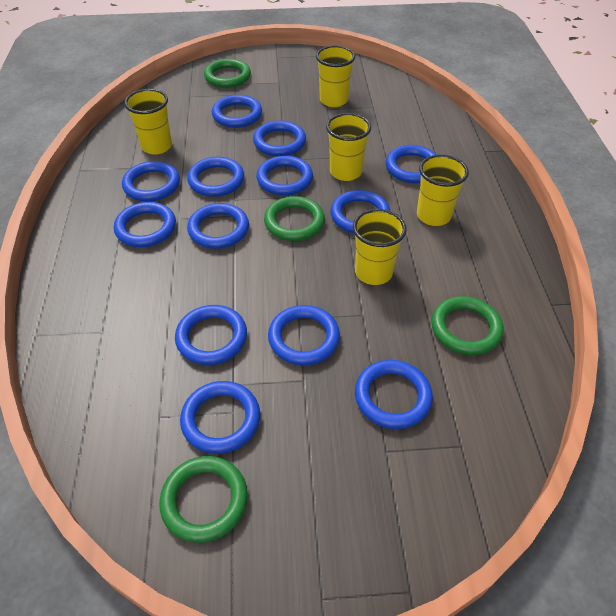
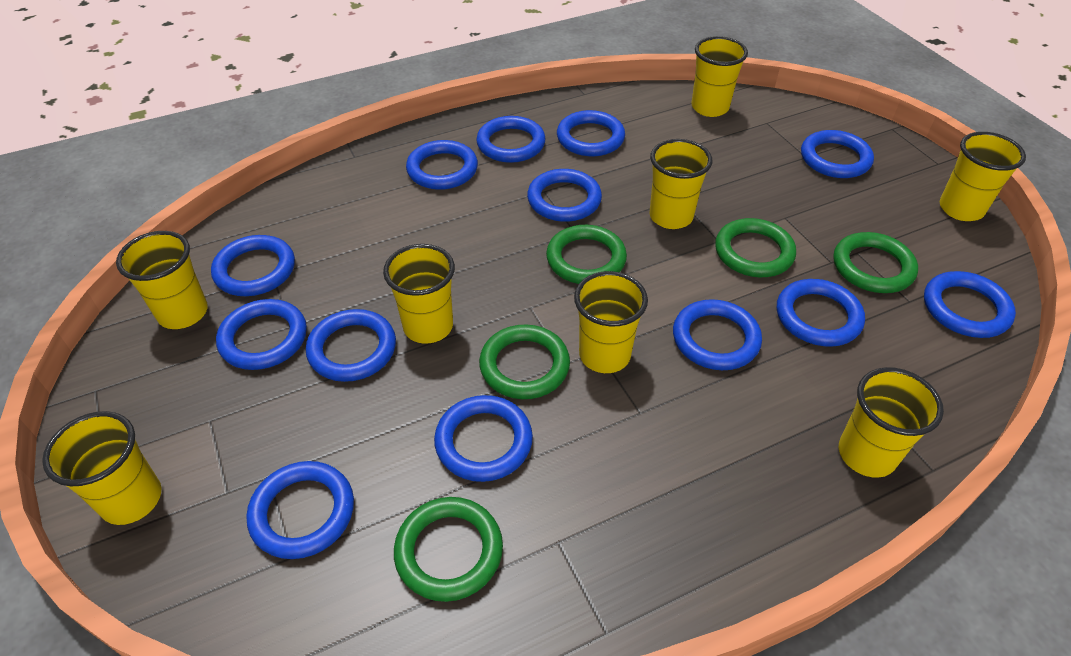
green ring: [159,456,248,543] [204,59,251,88] [264,196,325,241] [431,296,504,355] = 4 -> [394,497,503,602] [479,325,570,399] [546,225,627,284] [715,218,796,277] [833,232,918,293] = 5
yellow cup: [124,89,172,155] [316,46,355,107] [326,113,371,181] [353,209,407,285] [417,154,469,226] = 5 -> [42,411,161,525] [116,231,208,329] [383,244,455,344] [574,271,648,373] [649,139,712,229] [691,36,748,117] [839,367,944,478] [940,132,1026,221] = 8

